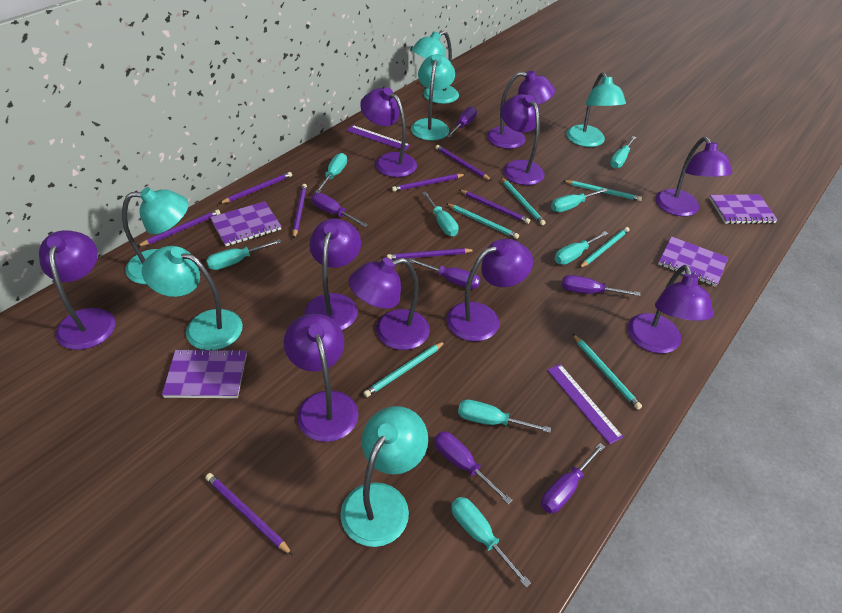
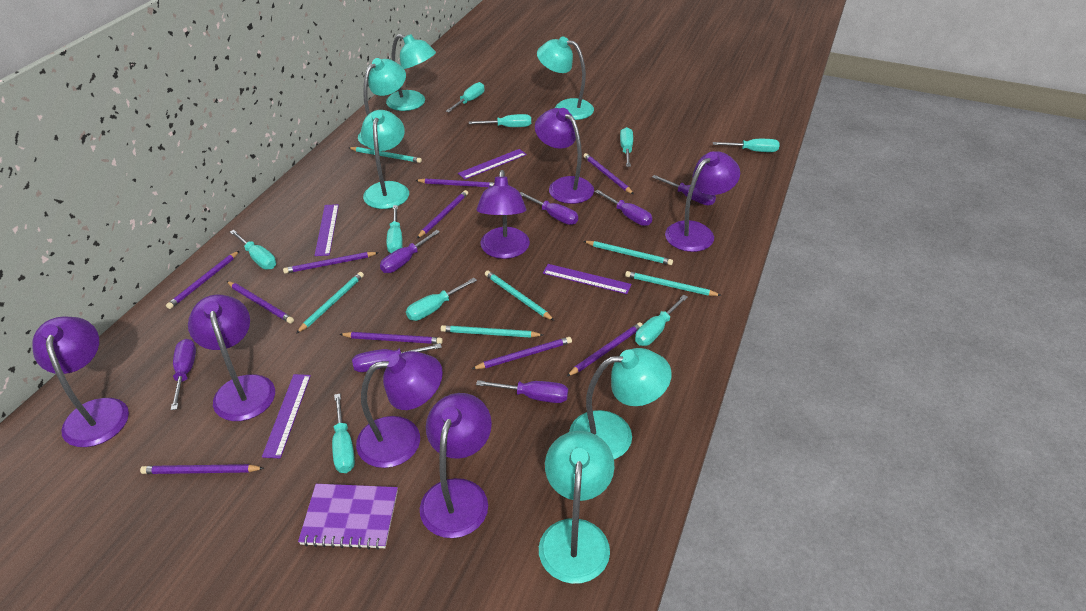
purple lamp: [39,230,115,350] [284,313,359,442] [304,218,361,330] [349,258,430,350] [360,88,417,177] [446,239,533,341] [487,71,555,149] [501,94,545,185] [628,265,713,354] [655,137,732,216] = 10 -> [32,316,129,447] [188,295,275,421] [356,351,443,468] [420,393,492,538] [477,170,530,259] [535,108,594,204] [665,151,740,252] = 7
purple notebook: [162,349,247,398] [210,201,282,246] [658,236,728,287] [709,194,778,224] = 4 -> [298,484,398,550] = 1
purple pencil: [138,209,220,247] [205,473,293,555] [219,172,292,204] [292,184,307,238] [387,248,475,260] [392,174,466,192] [435,145,492,181] [460,190,530,224] = 8 -> [140,464,264,474] [166,251,239,309] [227,281,294,324] [283,252,379,274] [340,332,443,344] [415,178,494,187] [417,190,468,238] [472,337,572,369] [566,322,643,377] [584,153,634,194] = 10
purple ruler: [346,125,410,151] [547,364,623,445] = 2 -> [262,374,311,458] [314,204,339,256] [458,149,527,179] [543,264,632,294] = 4
purple screwdriver: [312,193,368,227] [408,258,481,289] [434,432,513,504] [447,106,477,138] [541,443,605,513] [562,275,640,296] = 6 -> [171,339,196,410] [352,343,442,372] [380,230,440,273] [476,380,568,403] [520,192,578,225] [594,189,652,226] [652,175,716,205] = 7
turquoise screwdriver: [206,239,281,270] [315,153,347,193] [422,192,459,236] [451,497,531,588] [458,399,551,433] [551,188,607,212] [554,231,608,265] [610,136,636,168] = 8 -> [230,230,276,269] [332,394,355,473] [387,205,403,253] [406,278,477,321] [446,82,484,112] [469,114,531,127] [620,127,633,167] [635,295,688,346] [713,139,779,152] = 9

